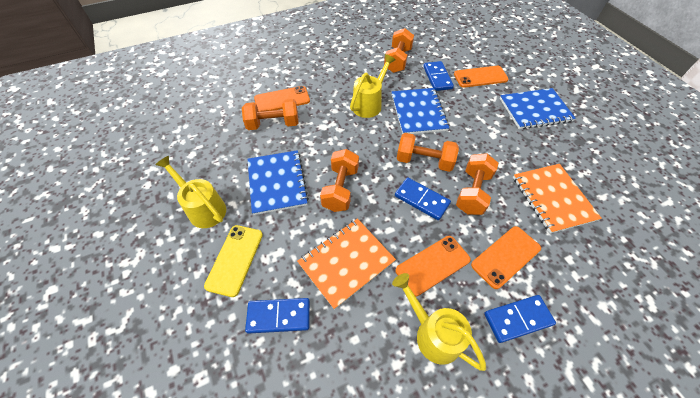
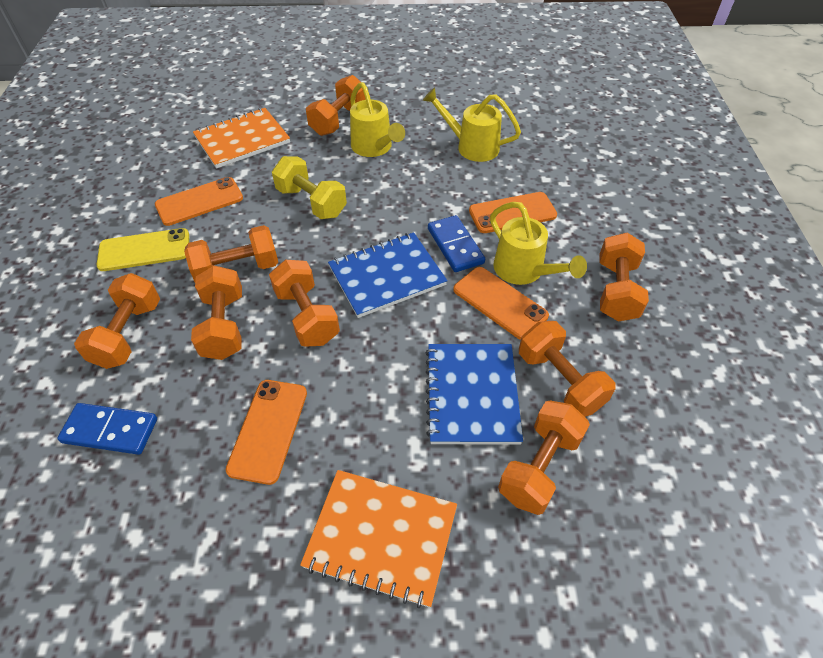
blue domino: [245,298,310,334] [395,177,451,220] [423,61,454,91] [484,295,556,343] = 4 -> [57,403,157,455] [428,215,485,272] = 2
blue notebook: [248,150,309,215] [392,88,450,134] [500,88,576,129] = 3 -> [328,232,448,318] [426,344,523,445] = 2
orange dumbbell: [242,99,299,130] [320,149,359,212] [384,28,414,73] [397,133,459,172] [456,153,498,215] = 5 -> [74,273,160,369] [184,225,278,282] [191,265,242,360] [269,260,340,347] [306,75,366,136] [498,401,590,515] [519,321,616,417] [600,233,649,322] = 8
yellow dumbbell: none = 0 -> [272,156,347,219] = 1

